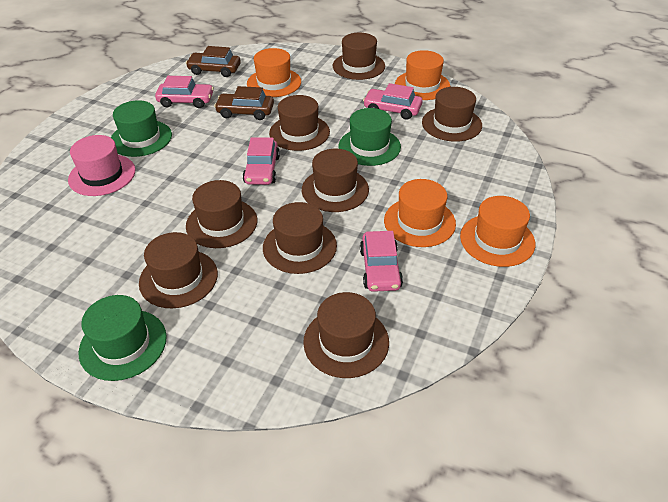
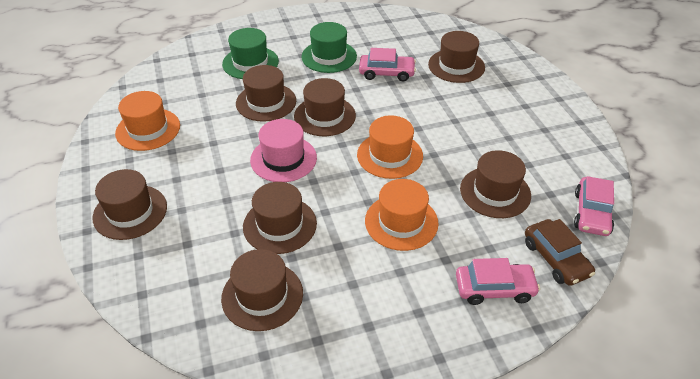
brown car: [186,46,241,77] [214,86,274,120] = 2 -> [525,219,595,286] = 1
brown hat: [139,232,218,308] [186,180,258,248] [263,202,337,274] [269,95,330,151] [302,149,369,212] [303,292,389,378] [333,33,385,80] [422,87,482,142] = 8 -> [93,169,167,240] [221,249,303,331] [236,65,296,122] [243,182,317,254] [294,78,356,136] [428,31,485,83] [460,150,531,218] = 7
green hat: [79,295,167,381] [111,100,172,157] [339,108,401,166] = 3 -> [222,28,279,79] [301,22,357,73] = 2
orange hat: [247,48,301,97] [384,179,456,247] [395,50,450,100] [460,196,535,267] = 4 -> [115,91,180,151] [357,115,423,179] [365,179,439,251] = 3
pink car: [155,76,214,108] [243,137,280,185] [360,231,403,292] [363,83,423,120] = 4 -> [359,48,416,81] [456,258,540,305] [574,176,614,236] = 3

